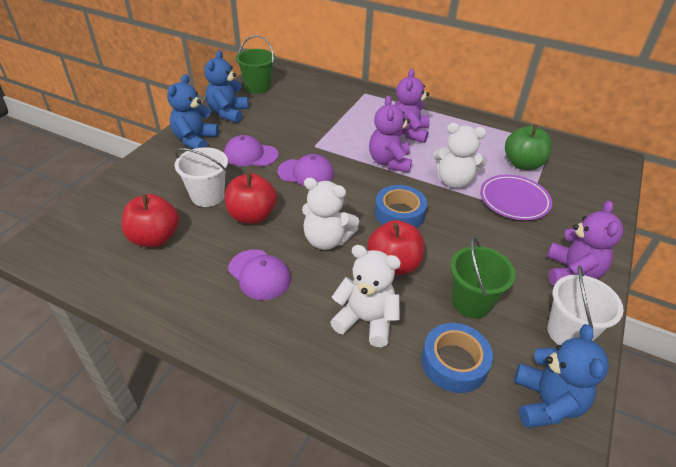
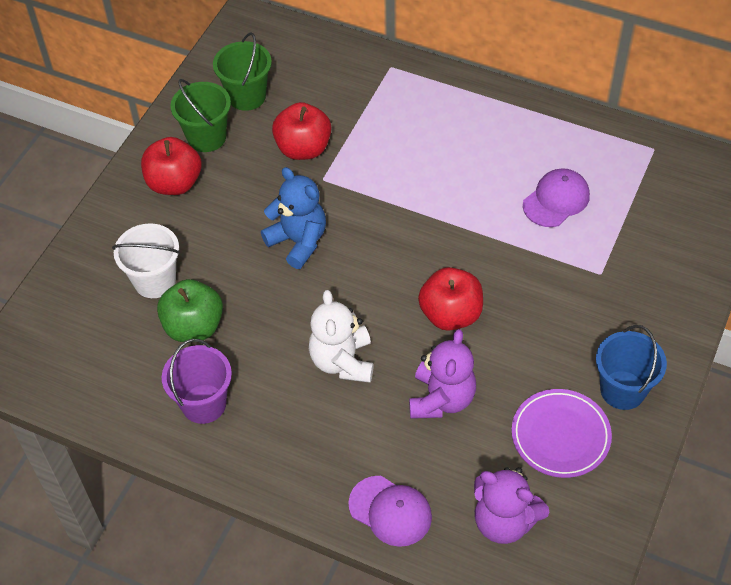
blue bucket: none = 0 -> [596,325,667,410] = 1
blue tape: [375,185,427,228] [421,323,493,393] = 2 -> none = 0
blue teddy bear: [167,74,219,149] [204,50,248,123] [514,324,609,428] = 3 -> [261,167,326,269] = 1
purple bucket: none = 0 -> [162,339,232,424] = 1
purple cap: [224,135,278,166] [228,249,291,300] [277,154,334,186] = 3 -> [348,476,432,547] [523,168,590,227] = 2
purple teddy bear: [369,96,412,172] [394,69,430,143] [547,200,623,286] = 3 -> [409,329,476,419] [474,467,549,544] = 2
white bucket: [175,147,228,207] [547,265,624,345] = 2 -> [112,224,180,298] = 1
white teddy bear: [302,177,359,250] [330,245,401,347] [433,123,486,189] = 3 -> [309,290,374,383] = 1

